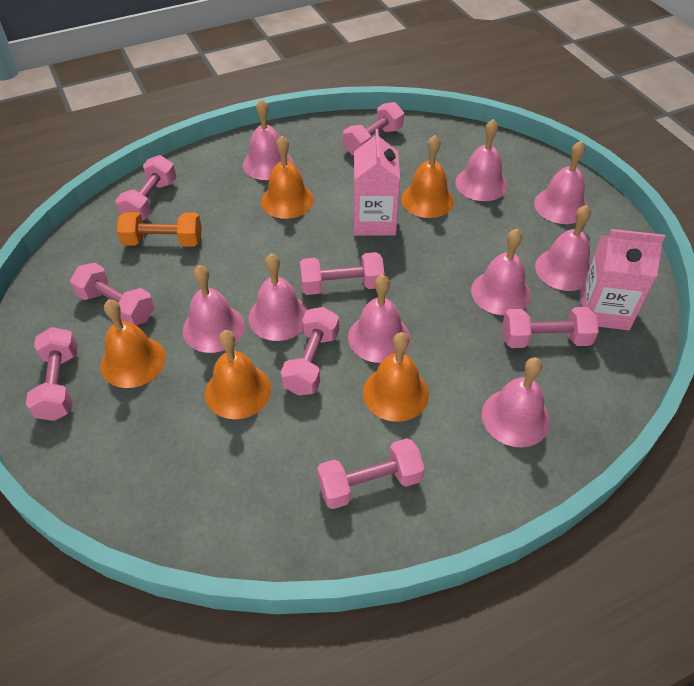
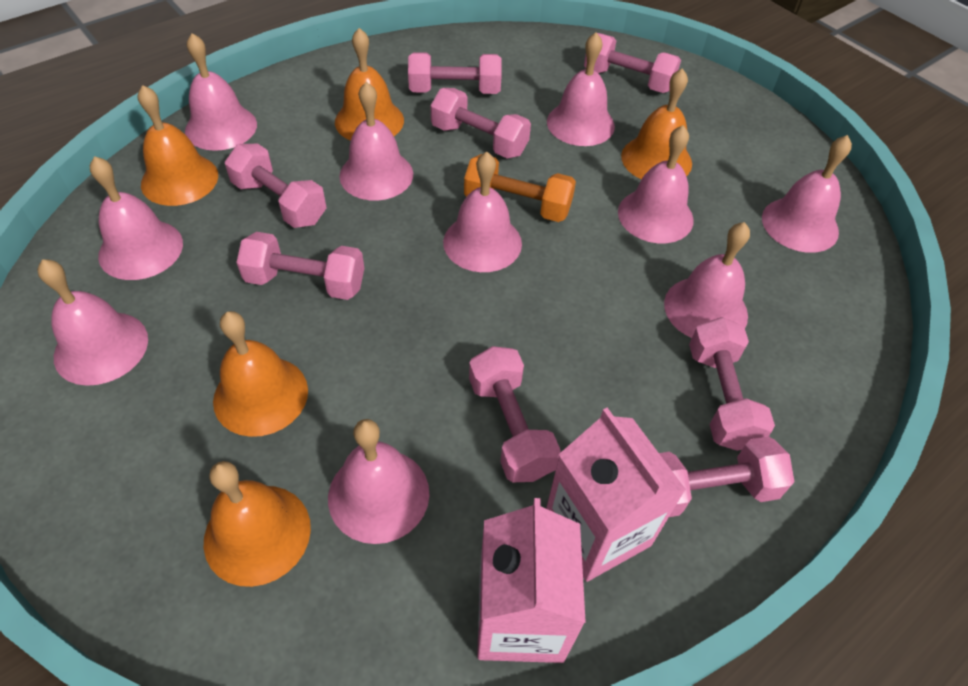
pink bell: [183,265,245,353] [243,99,293,180] [248,253,308,341] [348,275,410,363] [455,119,507,201] [471,229,531,315] [482,357,550,447] [534,141,587,224] [535,205,591,291] = 9 -> [37,259,148,386] [90,156,183,280] [185,33,257,151] [328,419,429,544] [339,82,413,201] [443,152,522,272] [547,32,615,146] [618,125,694,243] [664,222,750,338] [762,135,852,253] = 10

